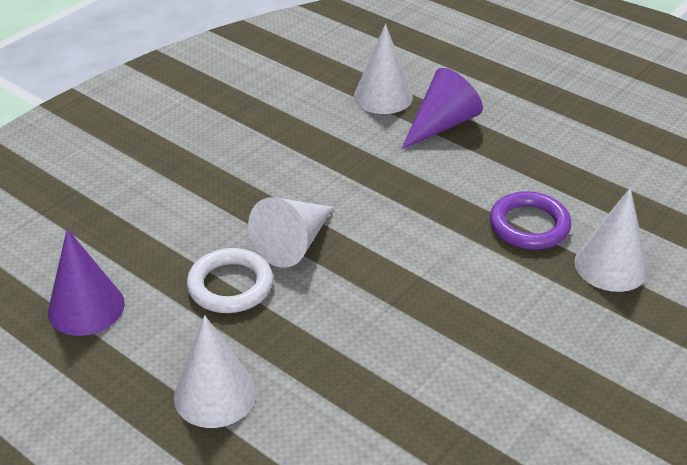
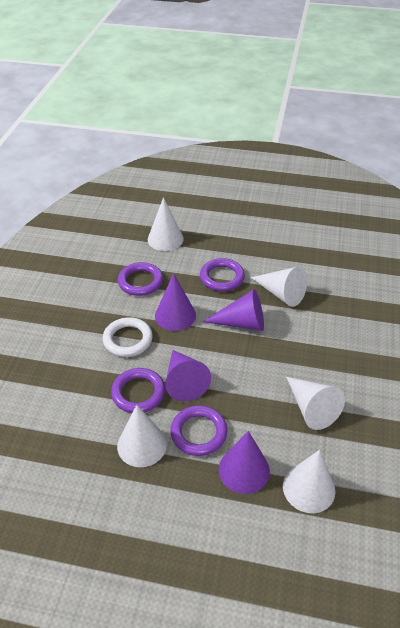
purple cone: [48,229,125,336] [401,68,483,150] = 2 -> [155,273,196,331] [165,350,211,402] [202,289,264,331] [219,431,270,494] = 4
purple ring: [490,191,571,250] = 1 -> [111,368,165,413] [118,262,163,296] [170,405,228,456] [200,258,245,291] = 4
white cone: [174,315,256,428] [248,197,333,268] [354,24,413,114] [574,188,648,292] = 4 -> [117,405,167,467] [148,197,184,251] [251,266,307,307] [283,450,336,513] [286,377,345,430] = 5

